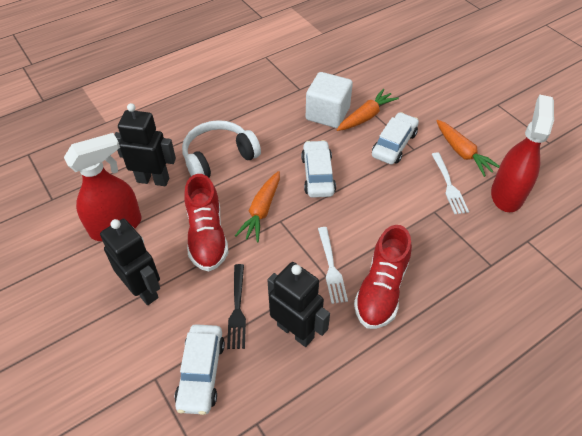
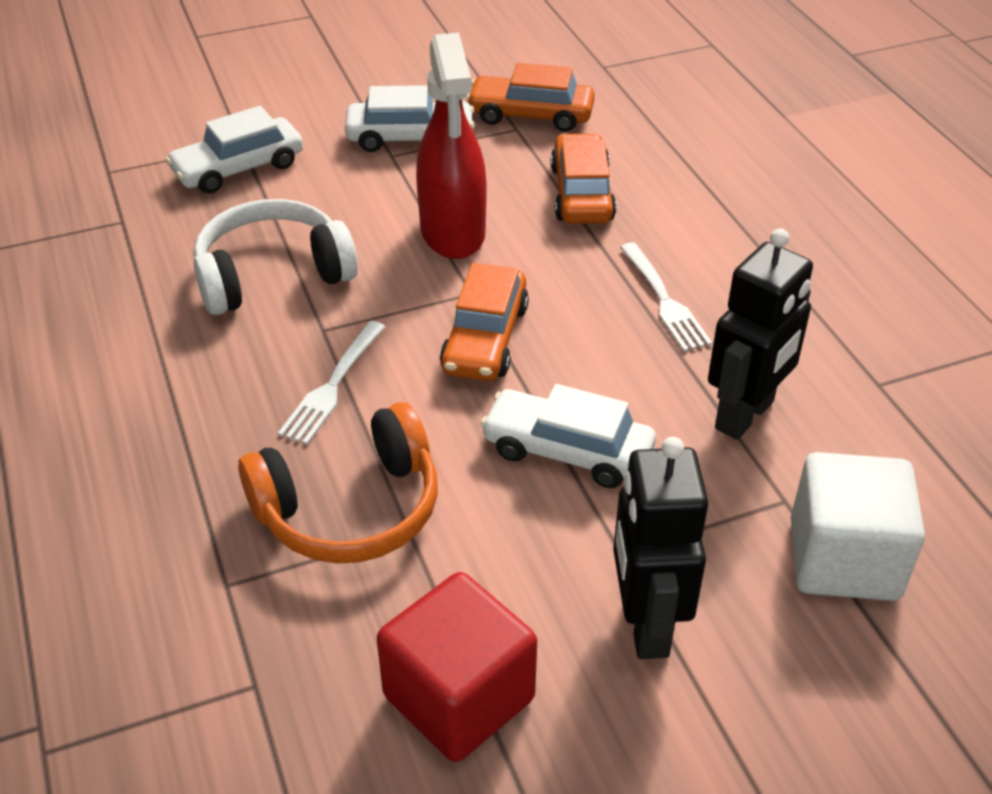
black fork: [227,264,246,349] = 1 -> none = 0
black robot: [100,219,160,305] [114,103,176,186] [267,262,330,347] = 3 -> [613,437,708,659] [708,228,813,440] = 2
orange car: none = 0 -> [440,263,529,381] [466,63,595,132] [551,133,616,224] = 3
orange carrot: [235,171,280,242] [337,88,399,131] [436,120,500,177] = 3 -> none = 0
orange headphones: none = 0 -> [238,402,438,564] = 1
red cube: none = 0 -> [377,572,537,762] = 1
red shoe: [184,174,229,271] [354,225,412,329] = 2 -> none = 0
red spray bottle: [64,133,141,241] [491,94,554,212] = 2 -> [416,33,487,259] = 1

